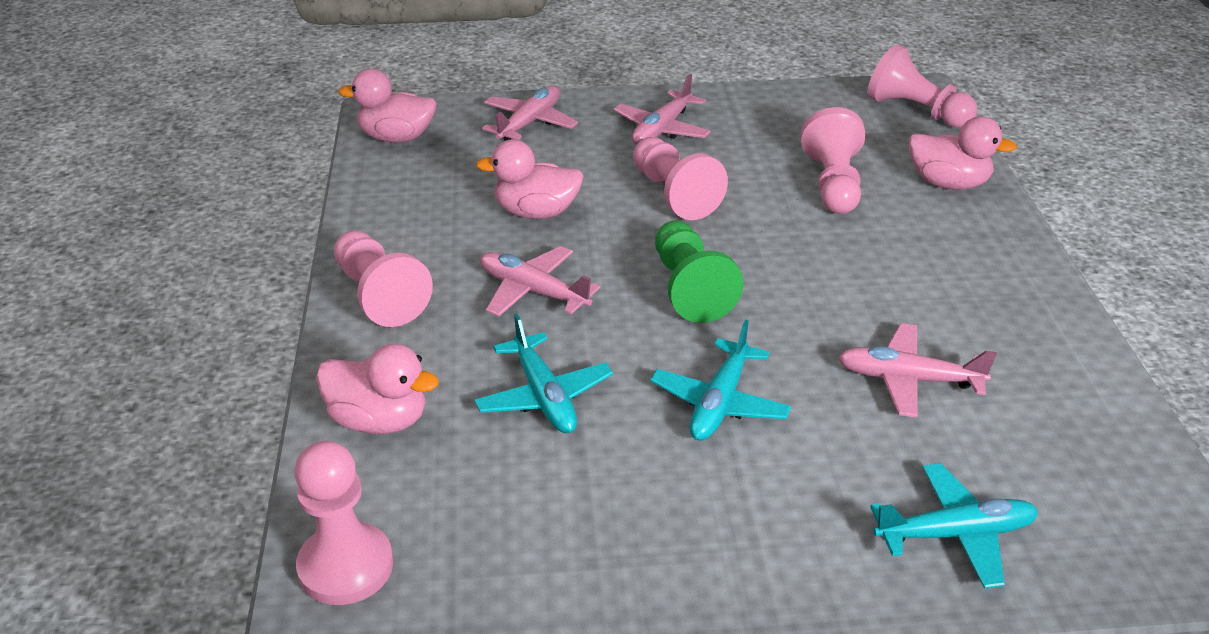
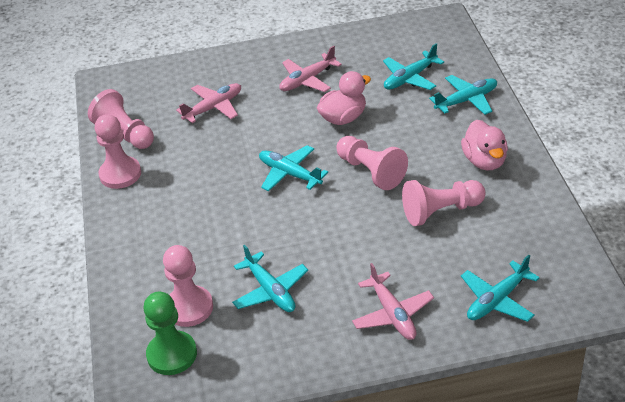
pink duck: [316,344,439,434] [338,69,437,143] [476,139,584,219] [909,116,1017,190] = 4 -> [317,71,371,125] [461,120,508,170] = 2
pink plane: [480,246,600,317] [482,86,578,141] [614,74,711,145] [838,323,997,418] = 4 -> [176,83,241,123] [279,46,342,92] [352,263,434,340] = 3
turquoise plane: [475,314,613,433] [650,319,791,441] [870,463,1038,589] = 3 -> [232,245,308,312] [259,145,328,191] [383,43,444,90] [429,75,497,115] [461,255,540,322] = 5

